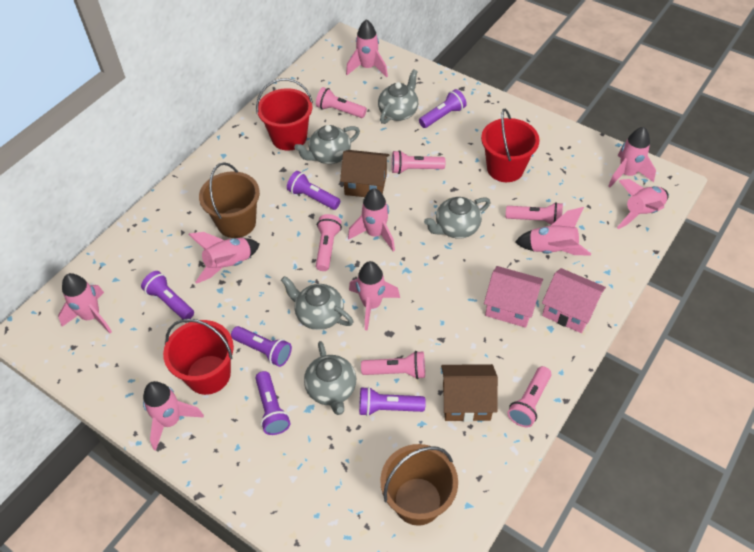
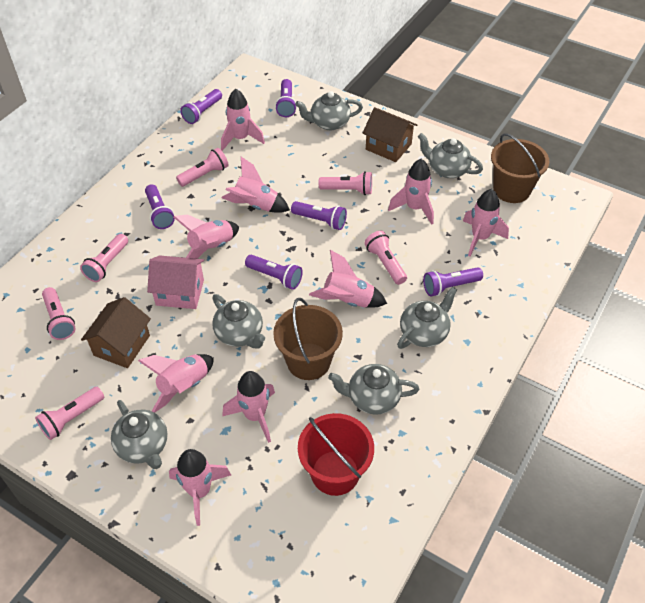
grey teapot: [281,276,353,330] [294,125,360,164] [304,341,356,415] [378,69,418,124] [424,197,490,239] = 5 -> [111,400,168,469] [212,294,265,349] [295,91,363,130] [328,364,419,415] [397,286,457,349] [418,133,483,178] = 6
pink house: [484,266,543,328] [542,268,606,333] = 2 -> [147,255,204,309] = 1
red bucket: [163,318,234,395] [256,78,313,151] [481,108,539,182] = 3 -> [298,413,374,496] = 1

